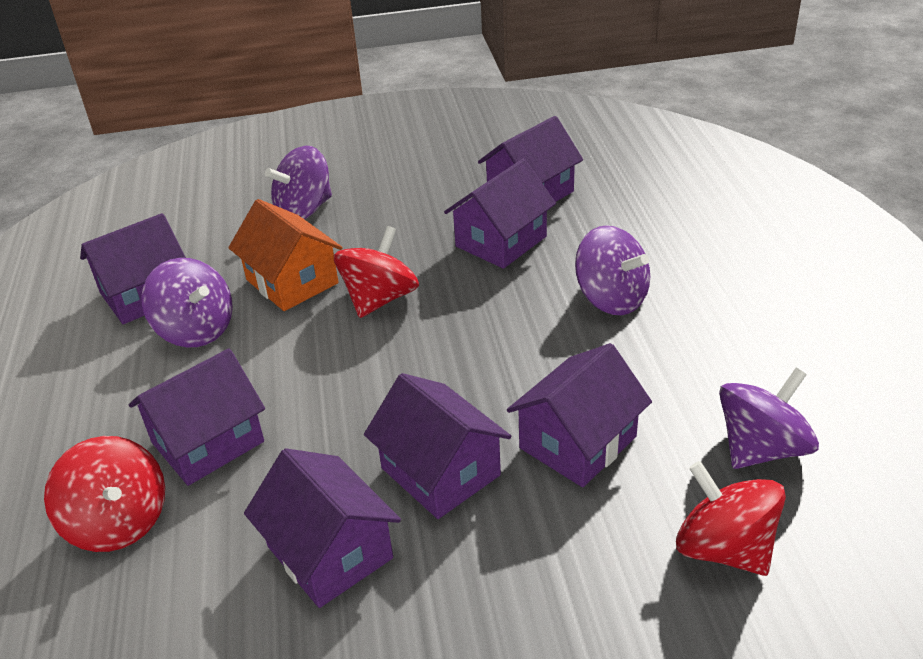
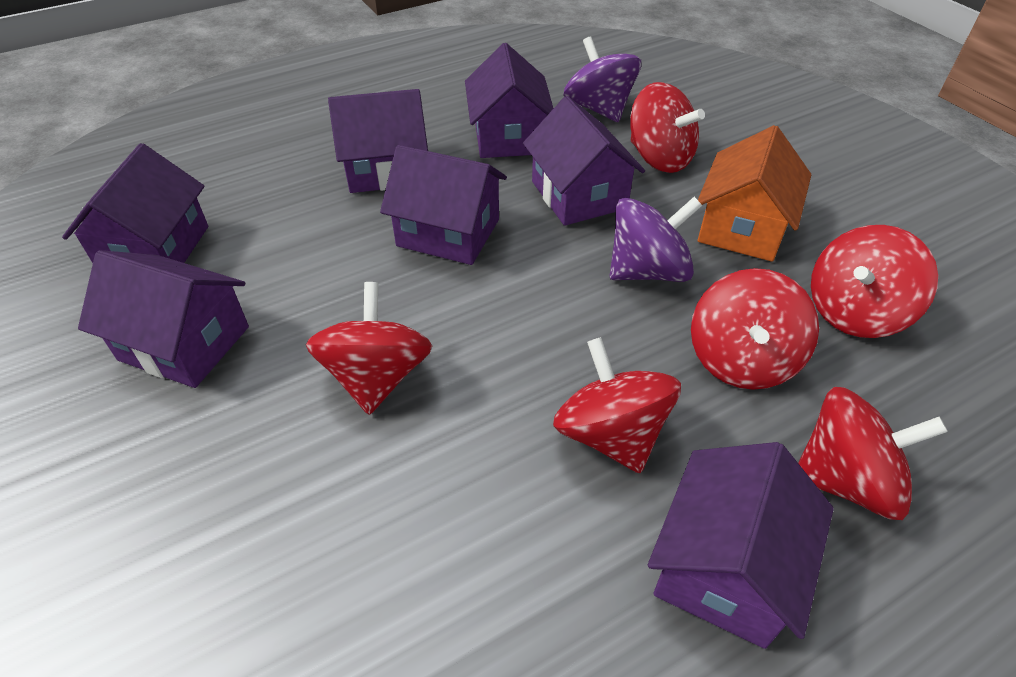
purple spinning top: [141,258,233,347] [265,146,332,219] [575,225,650,315] [719,368,819,469] = 4 -> [563,36,641,122] [610,197,702,282] = 2
red spinning top: [44,436,165,552] [334,226,419,318] [676,461,786,576] = 3 -> [306,282,432,415] [553,337,681,473] [630,82,705,173] [691,268,819,390] [798,387,948,520] [811,225,938,338] = 6

